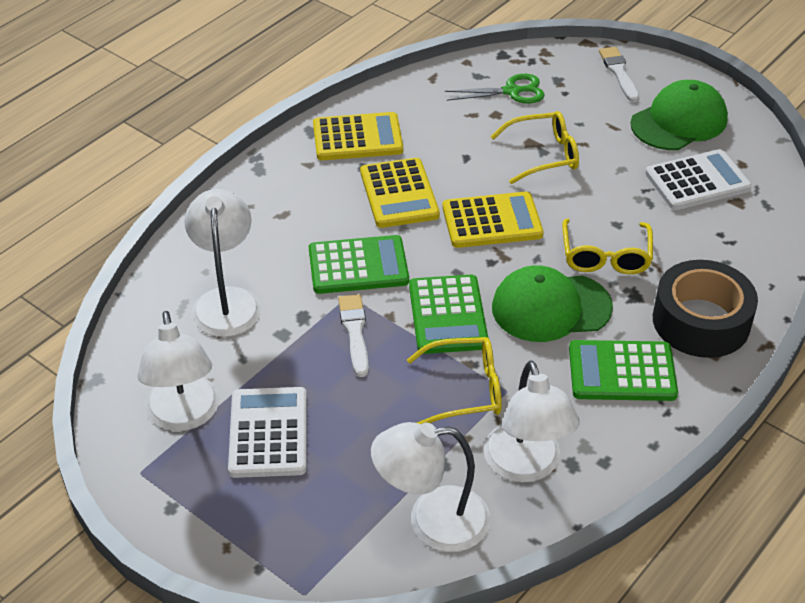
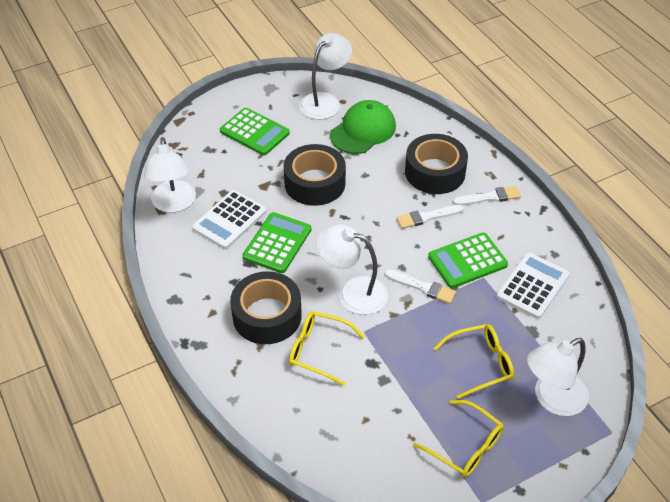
black tape: [653,260,758,358] = 1 -> [230,271,302,344] [284,144,346,206] [405,134,468,194] = 3
green cap: [492,265,613,342] [630,80,728,150] = 2 -> [330,100,396,154] = 1
green scissors: [445,74,545,103] = 1 -> none = 0
white brush: [338,294,369,377] [599,47,639,102] = 2 -> [385,269,456,304] [396,205,464,229] [453,186,521,205] = 3
yellow calculator: [313,112,403,160] [360,158,440,228] [442,192,544,248] = 3 -> none = 0

